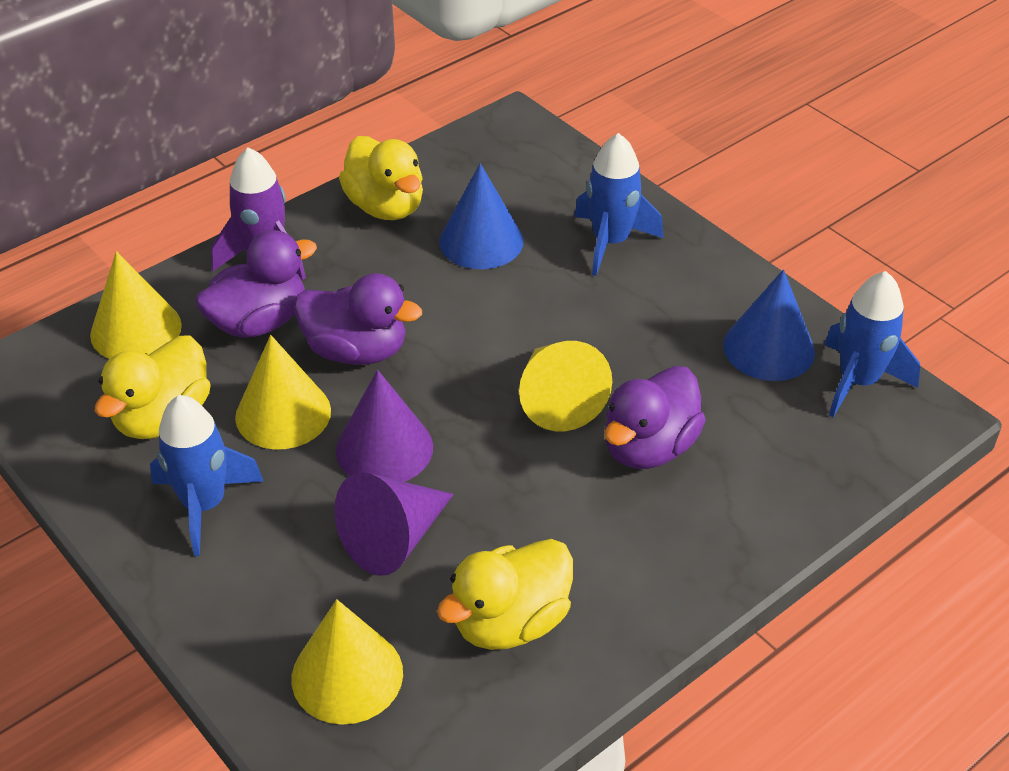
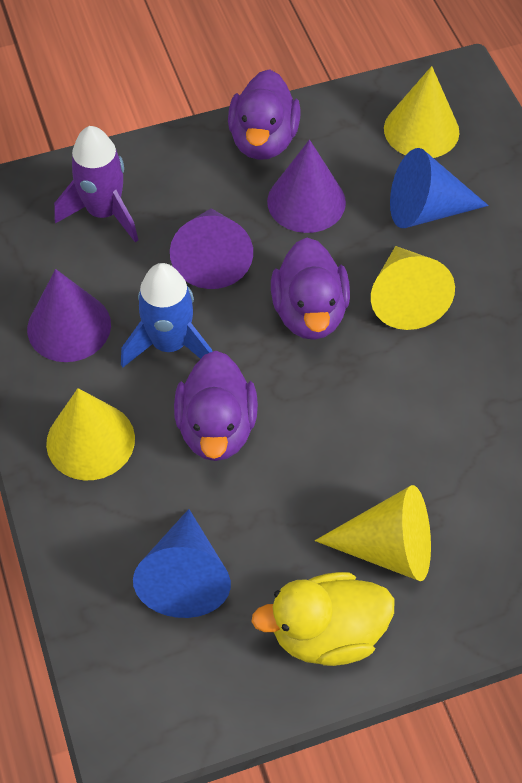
blue rocket: [150,395,264,556] [574,133,664,276] [824,271,920,417] = 3 -> [121,263,213,367] = 1
purple cone: [334,472,454,576] [336,370,433,482] = 2 -> [27,269,111,362] [170,208,253,289] [267,140,346,233] = 3
yellow duck: [95,335,211,439] [339,136,423,220] [437,539,573,650] = 3 -> [251,572,395,666] = 1

